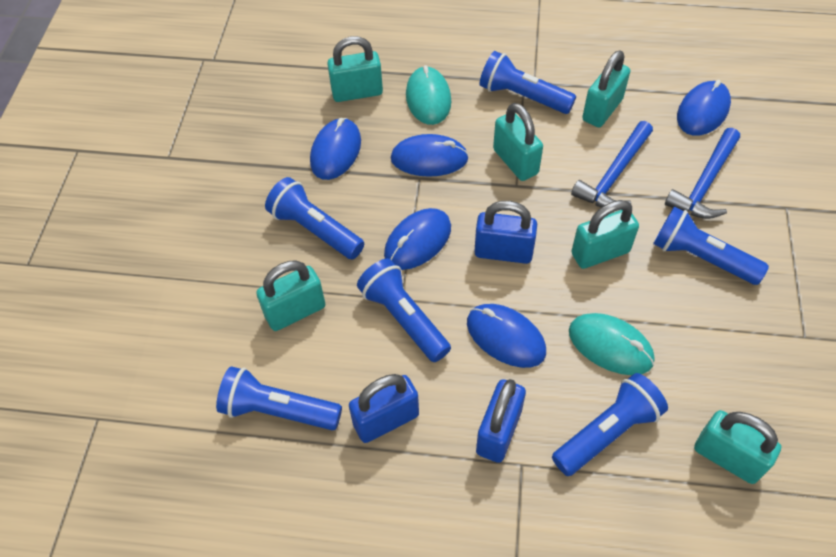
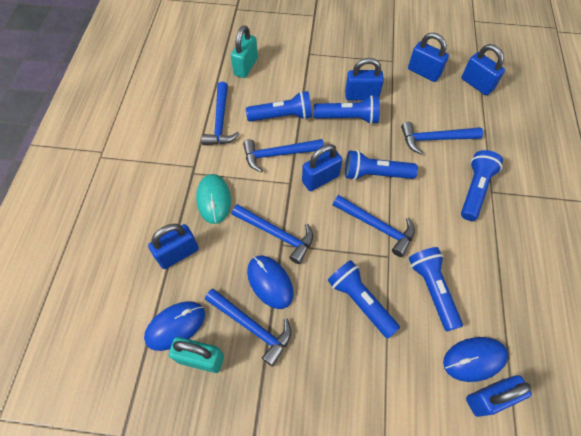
blue hammer: [571,121,653,208] [665,128,740,219] = 2 -> [201,82,239,145] [205,289,291,367] [232,204,313,264] [243,139,324,172] [333,195,415,257] [401,122,483,154] = 6
blue mouse: [310,118,361,180] [384,208,451,270] [391,134,469,177] [467,304,546,368] [677,80,731,136] = 5 -> [144,301,205,351] [247,256,294,309] [443,337,508,382] = 3
blue padlock: [349,374,419,443] [474,201,537,264] [476,379,526,463] = 3 -> [148,224,199,269] [302,144,342,191] [345,58,384,100] [408,33,449,82] [461,44,505,95] [466,375,532,417] = 6
turquoise mouse: [406,65,451,125] [569,313,654,375] = 2 -> [196,174,231,224] = 1
turquoise padlock: [256,260,325,331] [327,36,383,102] [493,103,543,181] [572,200,639,269] [582,50,630,127] [694,410,781,484] = 6 -> [169,337,224,373] [231,25,258,78] = 2

